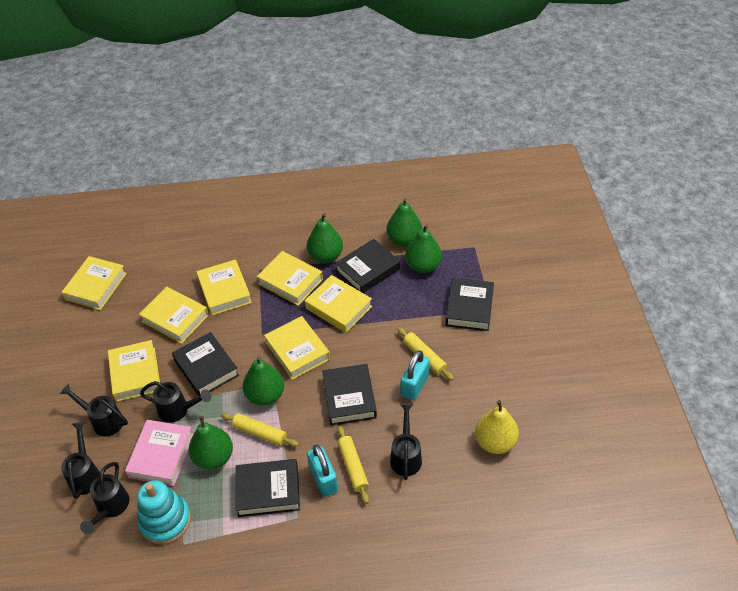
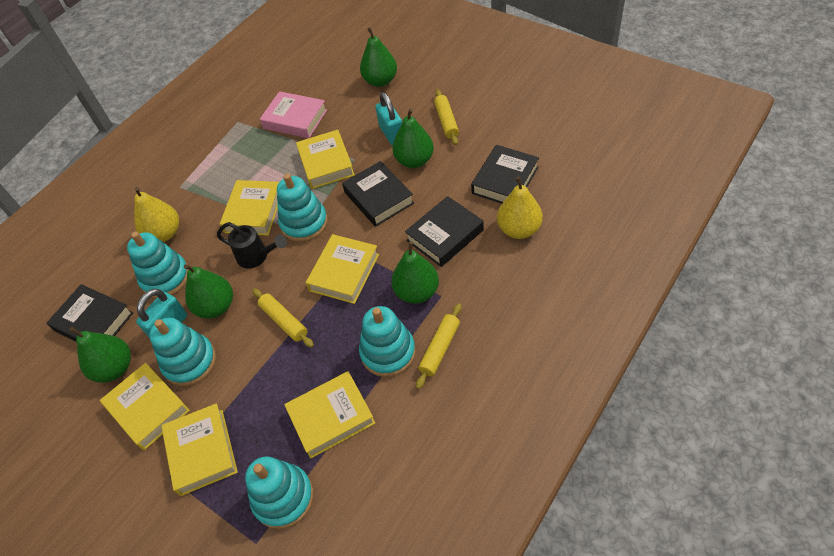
black book: [172,332,239,396] [235,459,300,517] [322,364,377,425] [335,239,400,293] [445,278,494,331] = 5 -> [47,284,133,342] [342,161,414,227] [405,196,484,267] [471,145,539,204] = 4
black watering can: [60,384,128,437] [61,421,100,499] [80,462,130,534] [140,381,211,423] [390,403,422,480] = 5 -> [217,222,287,269] = 1
turquoise stacking toy: [137,480,191,545] = 1 -> [127,231,189,298] [149,318,216,386] [245,456,314,529] [277,174,328,242] [359,306,416,377] = 5
yellow book: [61,256,127,310] [108,340,160,402] [139,287,209,344] [196,259,252,315] [257,251,323,306] [264,316,330,380] [305,275,372,333] = 7 -> [100,363,190,450] [161,403,238,496] [220,180,279,236] [284,371,375,459] [296,130,355,189] [306,234,379,304] = 6
yellow pear: [475,400,519,454] = 1 -> [134,187,179,242] [497,176,543,239] = 2

